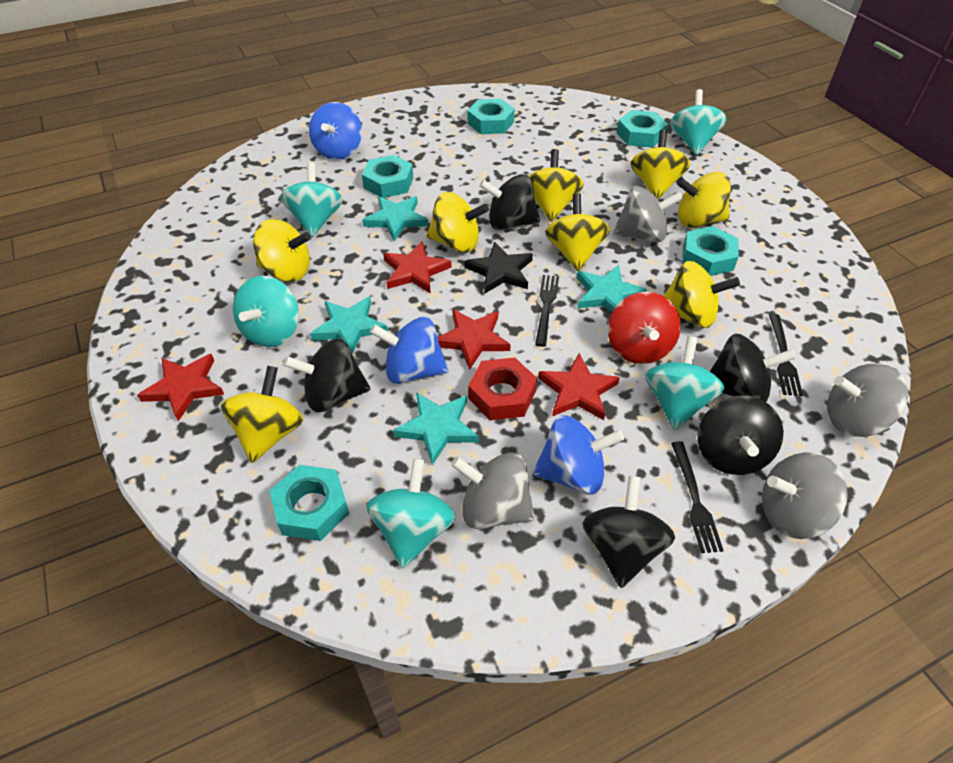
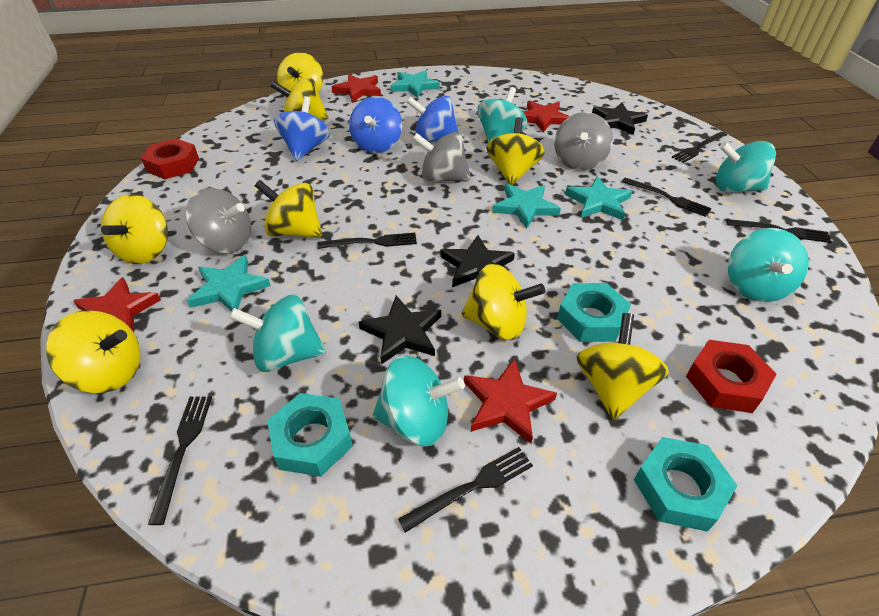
black fork: [535,275,559,347] [671,441,724,553] [769,314,803,396] = 3 -> [148,396,212,525] [317,233,417,249] [398,447,533,533] [622,178,711,217] [672,132,727,163] [727,219,832,243] = 6
black spinning top: [283,338,371,412] [479,174,540,230] [582,476,675,588] [698,396,784,475] [710,334,796,402] = 5 -> none = 0
black star: [464,241,533,294] = 1 -> [359,295,441,365] [441,235,515,287] [592,103,648,135] = 3
grey spinning top: [451,453,535,530] [613,186,684,242] [762,452,848,539] [827,364,908,437] = 4 -> [185,188,251,253] [412,132,471,183] [554,112,613,171] = 3
red nut: [468,358,537,420] = 1 -> [141,138,199,179] [686,340,776,413] = 2
red spinning top: [608,292,681,364] = 1 -> none = 0
turquoise nut: [270,465,349,541] [362,155,413,198] [468,99,515,134] [617,110,668,148] [682,226,739,276] = 5 -> [267,393,353,477] [557,283,631,342] [634,437,738,532] = 3

